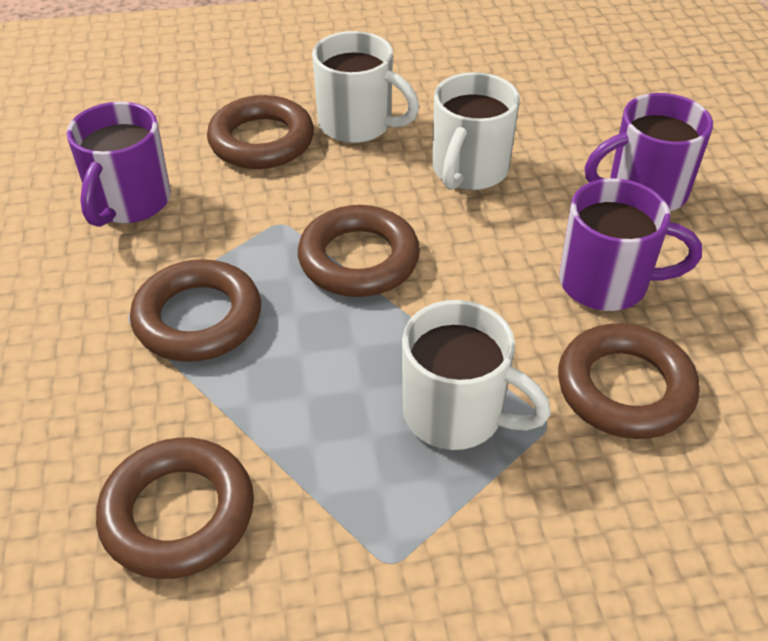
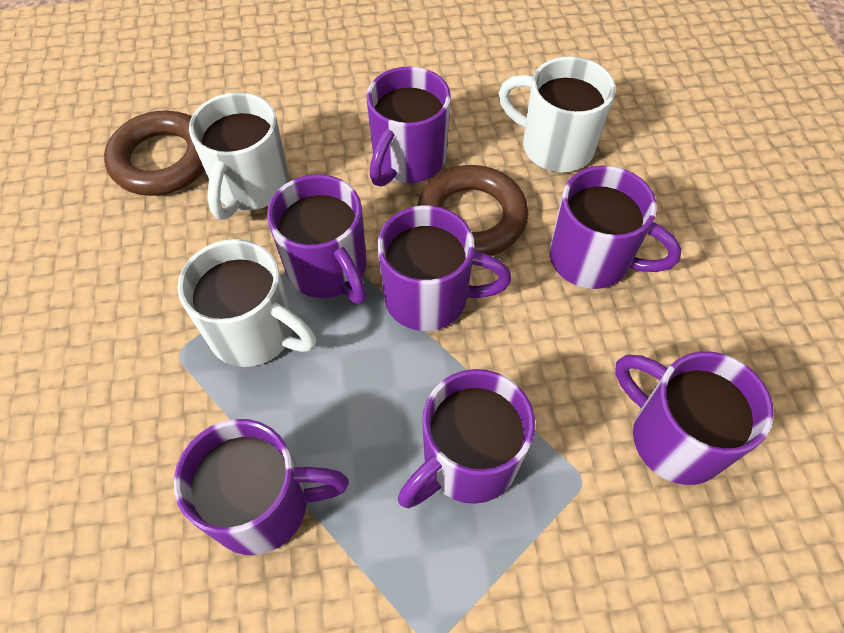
brown ring: [96,438,254,579] [130,259,261,362] [207,95,314,169] [298,205,420,297] [558,323,700,439] = 5 -> [104,110,205,196] [417,165,528,256] = 2
purple mug: [67,101,171,227] [559,178,702,311] [585,93,713,211] = 3 -> [174,419,349,555] [267,174,367,304] [366,66,451,187] [377,205,512,331] [398,369,535,508] [549,166,682,289] [615,351,774,485] = 7

